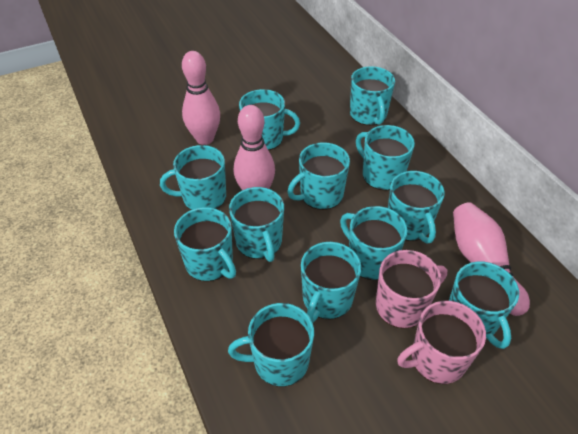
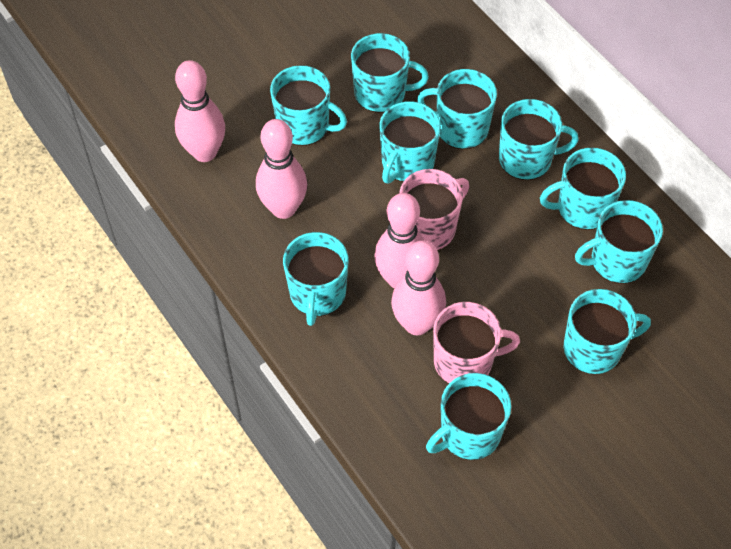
pink bowling pin: [182,51,220,145] [234,105,275,190] [453,202,530,316] = 3 -> [175,60,225,162] [256,119,307,219] [374,193,424,289] [391,240,446,335] = 4
turquoise mug: [160,145,226,210] [174,207,236,282] [228,303,314,387] [229,187,284,262] [239,89,300,151] [288,142,350,210] [301,242,361,323] [340,206,407,280] [350,66,395,126] [356,125,415,191] [388,171,445,244] [449,262,519,349] = 12 -> [270,65,347,146] [283,232,348,326] [351,33,429,113] [379,101,441,184] [417,69,497,149] [426,373,511,460] [499,99,579,180] [540,148,626,230] [564,289,651,375] [575,200,663,284] = 10

